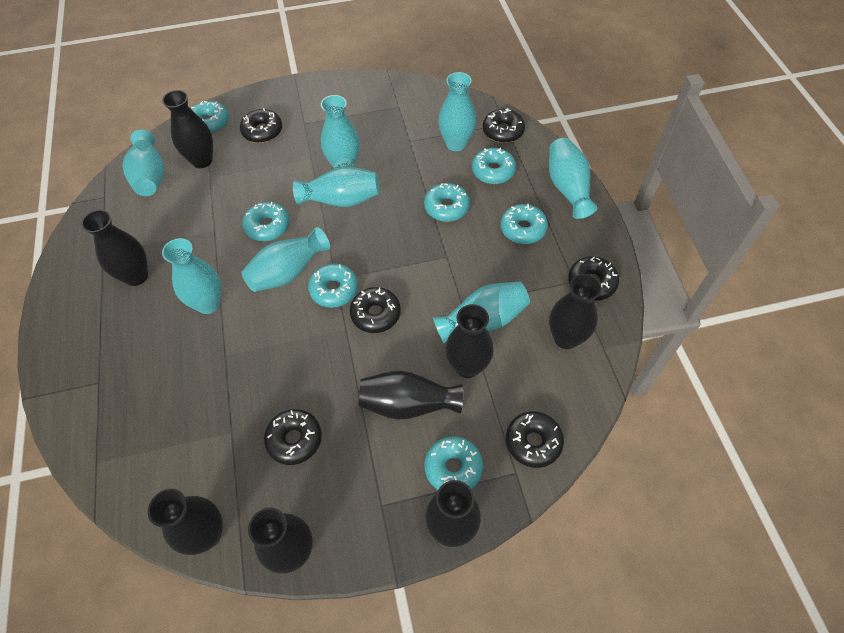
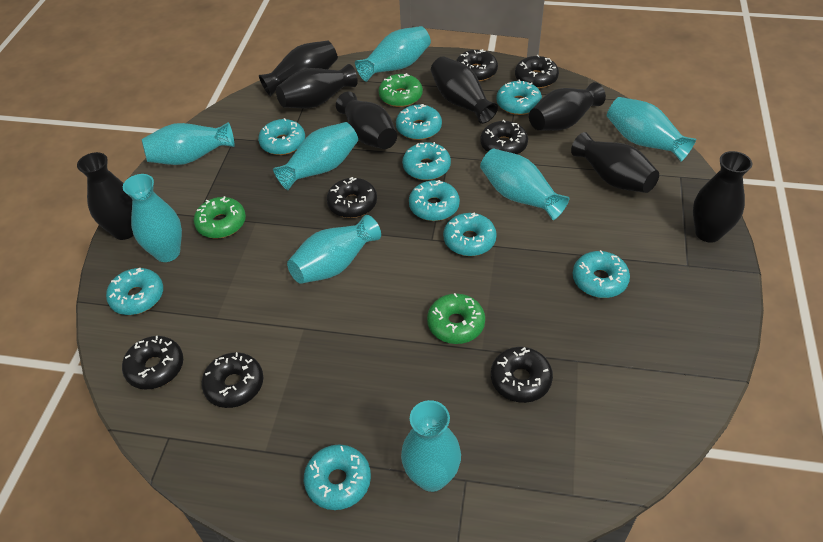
black donut: [240,108,282,143] [264,409,322,465] [350,287,401,333] [483,108,525,143] [506,411,564,468] [568,256,619,300] = 6 -> [122,336,183,389] [201,352,263,408] [327,177,377,218] [456,49,498,81] [480,120,528,155] [491,347,553,403] [515,55,559,89] = 7
green donut: none = 0 -> [194,196,246,238] [379,73,423,107] [427,293,485,344] = 3
turquoise donut: [191,101,229,134] [242,202,290,241] [308,263,358,308] [424,183,470,222] [424,436,483,490] [472,148,516,184] [500,204,548,244] = 7 -> [106,268,163,315] [258,118,305,155] [304,444,371,510] [396,104,442,140] [402,142,451,180] [409,180,460,221] [443,212,497,256] [496,80,542,115] [573,250,630,298] = 9

